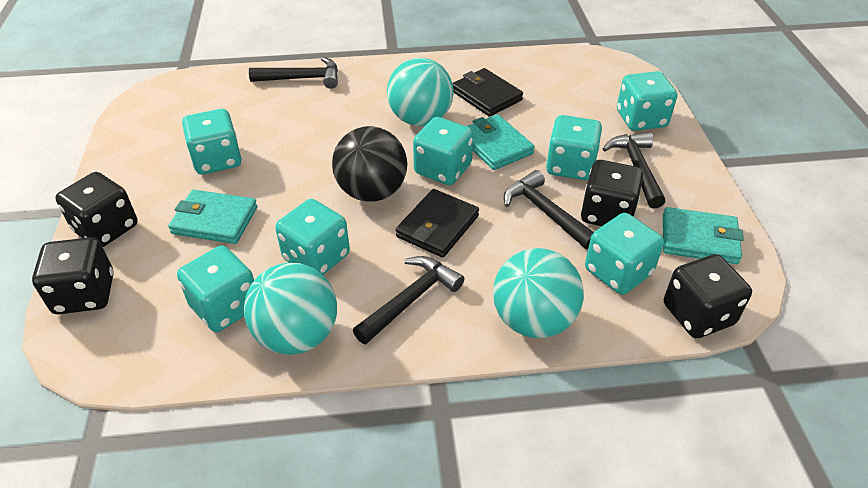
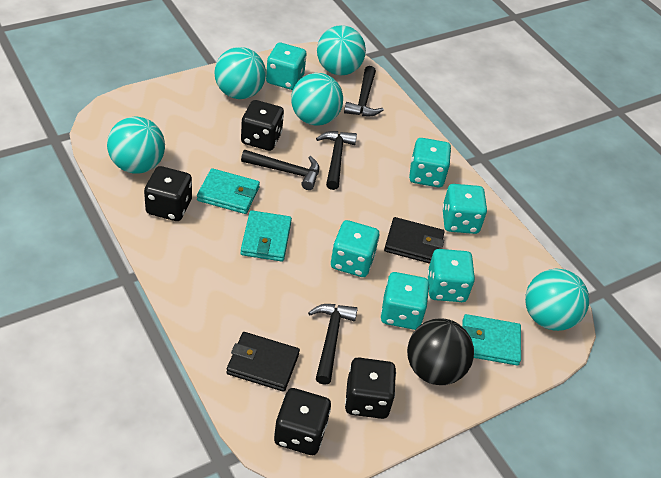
turquoise ball: [244,263,337,355] [387,58,454,126] [493,248,584,338] = 3 -> [107,117,165,174] [214,47,266,99] [291,73,343,126] [317,25,366,76] [525,269,589,331] = 5
turquoise dice: [177,246,254,332] [182,109,241,174] [275,199,350,275] [413,117,473,185] [546,115,602,180] [585,213,664,295] [617,71,677,131] = 7 -> [266,43,307,90] [331,220,379,277] [381,272,429,330] [409,138,451,187] [427,249,475,302] [442,184,487,234] = 6

